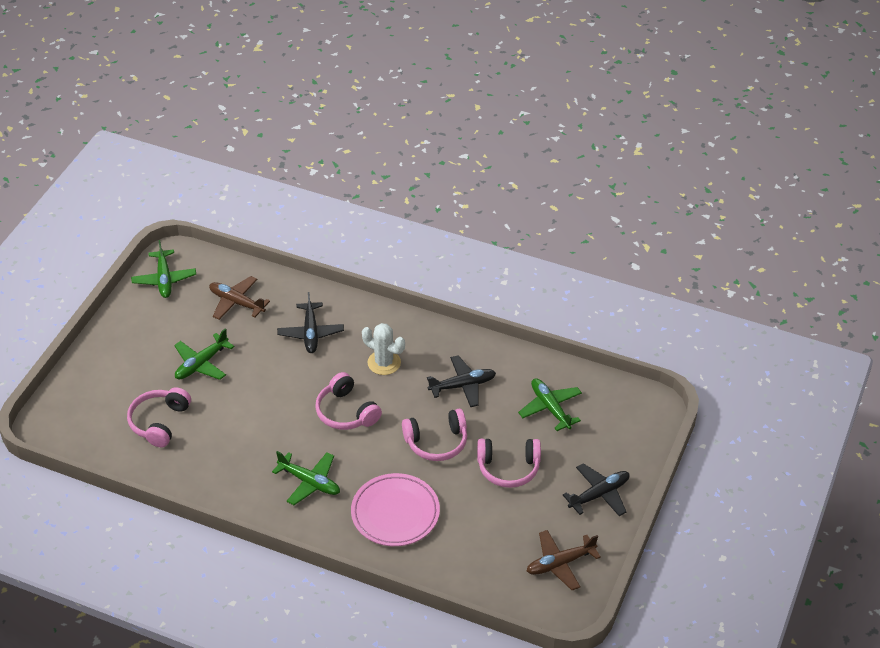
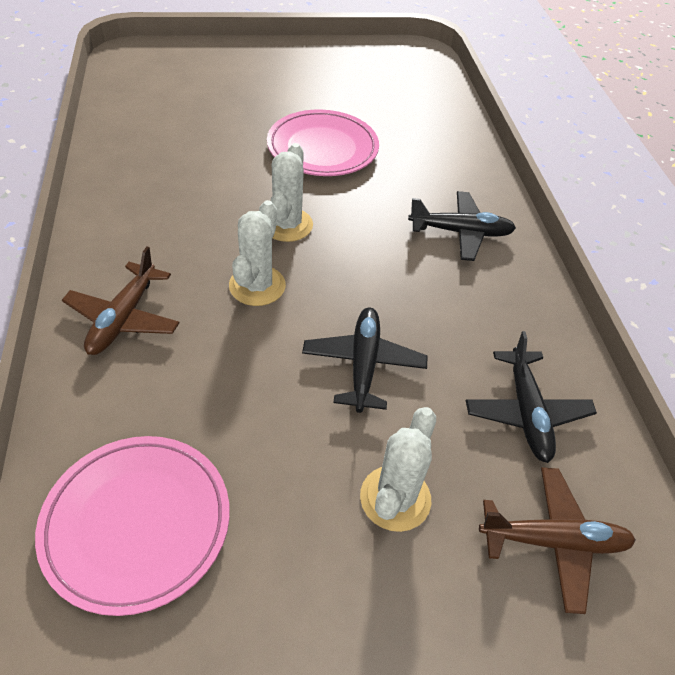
green plane: [131,240,196,298] [174,328,234,380] [272,451,340,505] [518,378,582,431] = 4 -> none = 0
pink headphones: [127,387,191,447] [315,372,382,430] [402,409,467,461] [477,439,541,488] = 4 -> none = 0
pink plate: [351,473,440,546] = 1 -> [35,436,230,616] [267,110,379,176] = 2
white cactus: [362,323,405,375] = 1 -> [229,200,286,306] [271,143,313,242] [360,407,436,532] = 3

